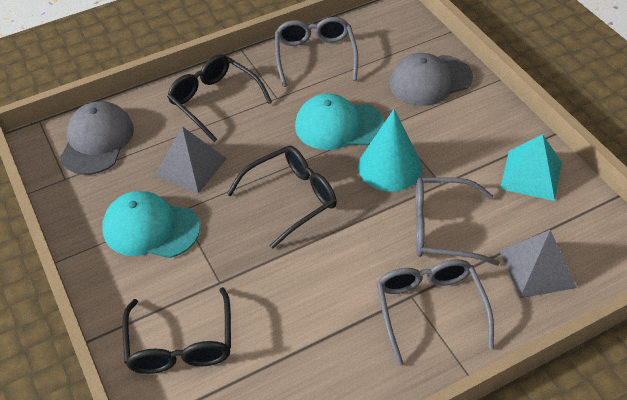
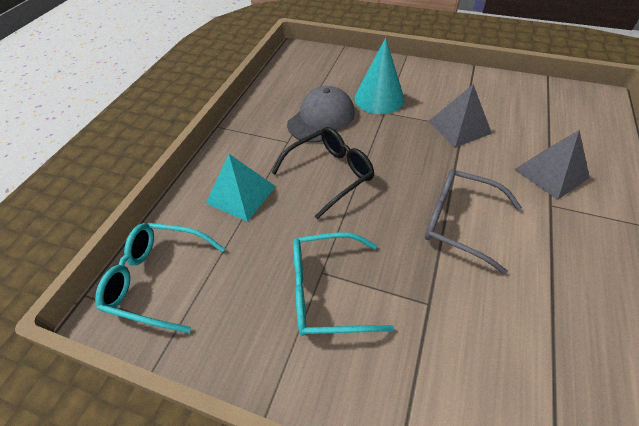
black glasses: [122,287,231,374] [167,54,272,142] [227,146,337,249] = 3 -> [271,127,374,219] = 1
grey cap: [60,101,134,175] [389,53,473,106] = 2 -> [287,86,355,142] = 1
grey glasses: [275,17,358,87] [376,259,494,366] [415,177,500,266] = 3 -> [425,169,522,274] = 1
turquoise cap: [102,191,200,258] [295,93,384,150] = 2 -> none = 0
turquoise glasses: none = 0 -> [95,223,225,333] [293,232,394,336] = 2

